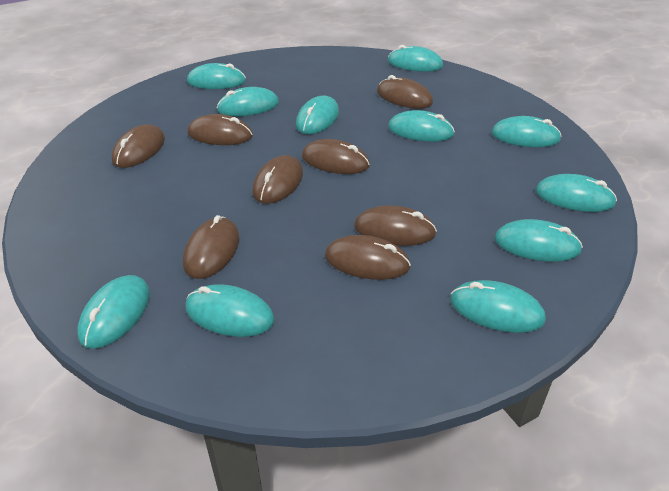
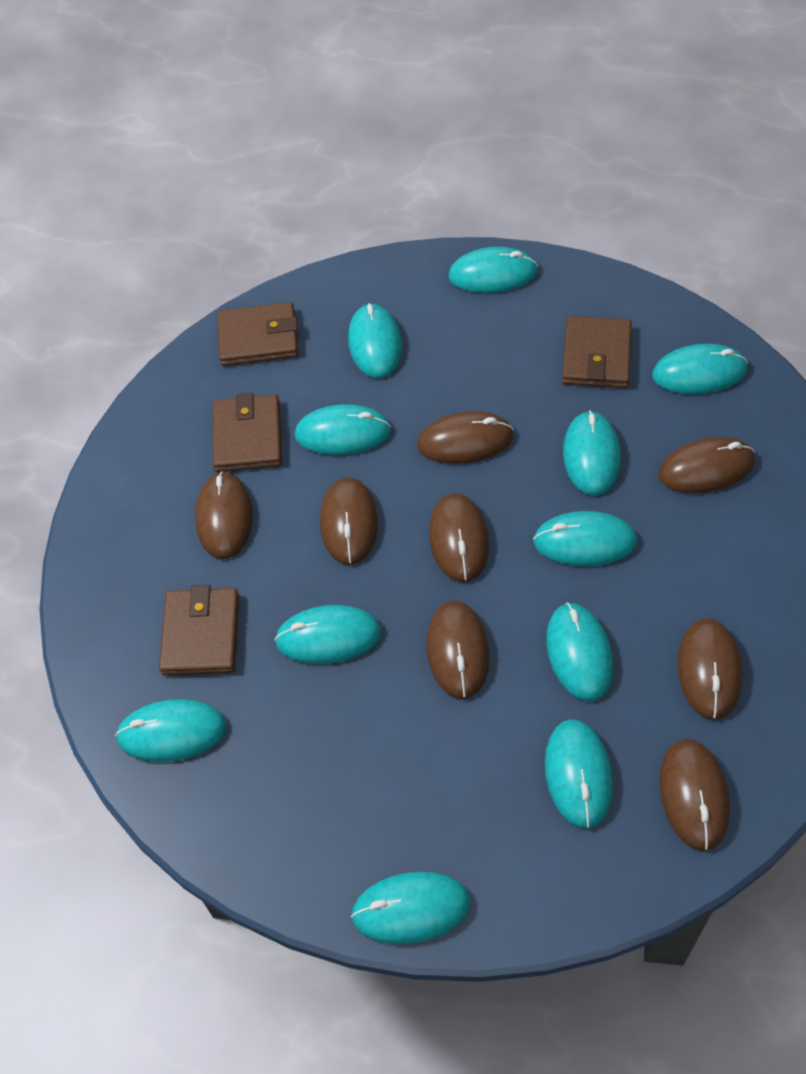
brown wallet: none = 0 -> [159,585,239,676] [213,393,282,472] [217,302,298,366] [562,316,632,388] = 4

